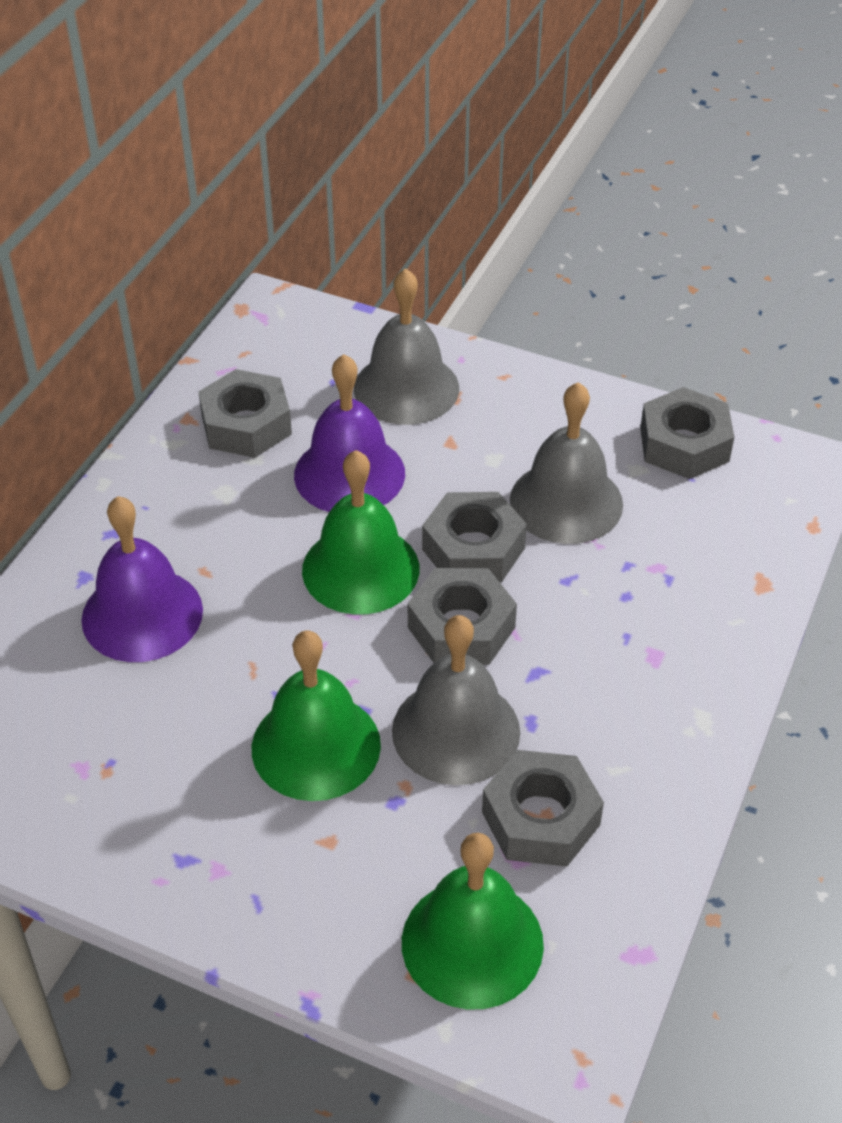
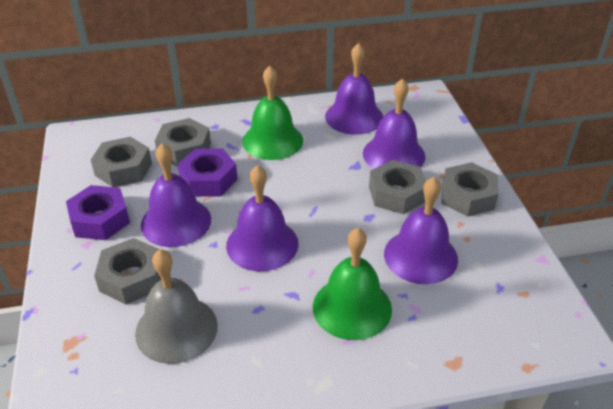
green bell: [252,630,381,801] [302,450,419,614] [402,833,544,1010] = 3 -> [242,66,303,160] [313,228,392,340] = 2
grey bell: [354,268,459,425] [392,615,520,785] [510,382,623,544] = 3 -> [135,249,218,364] = 1
purple bell: [81,496,203,662] [294,354,405,512] = 2 -> [141,143,211,247] [226,165,299,272] [325,43,383,135] [363,78,426,169] [384,177,458,284] = 5
purple nut: none = 0 -> [66,185,130,240] [177,148,238,197] = 2

